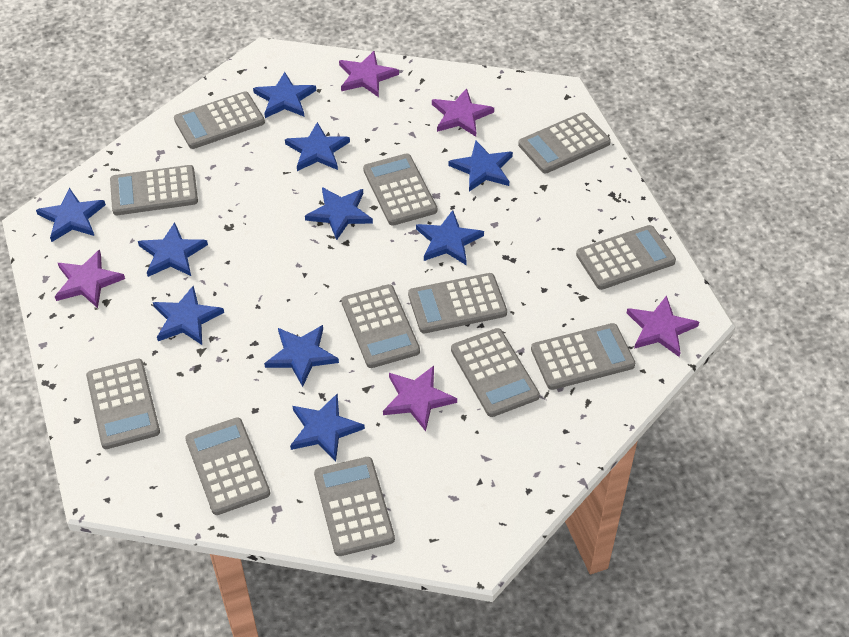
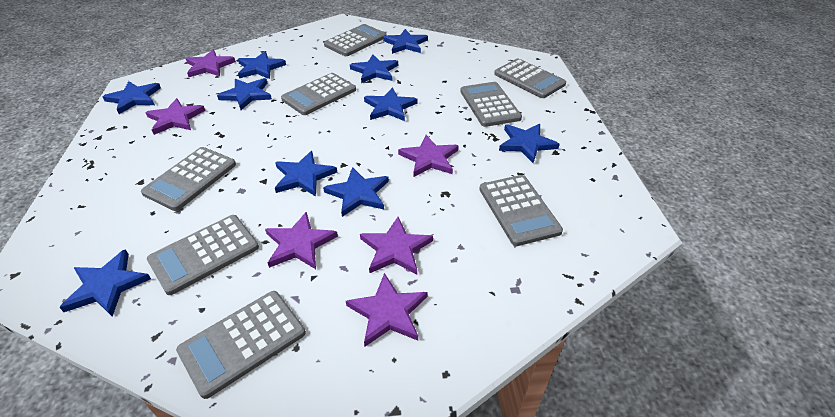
grey calculator: [86,359,160,449] [110,165,198,215] [174,91,265,149] [185,417,270,515] [314,457,395,556] [341,284,420,368] [363,153,437,226] [408,273,507,333] [451,328,540,417] [518,112,611,173] [531,323,635,390] [576,225,676,290] = 12 -> [141,147,236,211] [147,215,259,295] [176,291,306,399] [281,73,356,115] [324,24,386,56] [460,82,522,127] [479,175,563,246] [494,59,566,98] = 8
purple star: [55,250,125,308] [339,51,399,97] [383,366,457,431] [432,88,494,137] [627,295,699,357] = 5 -> [145,98,205,135] [186,50,236,77] [265,212,338,269] [346,273,427,346] [360,217,433,275] [398,135,459,177] = 6

